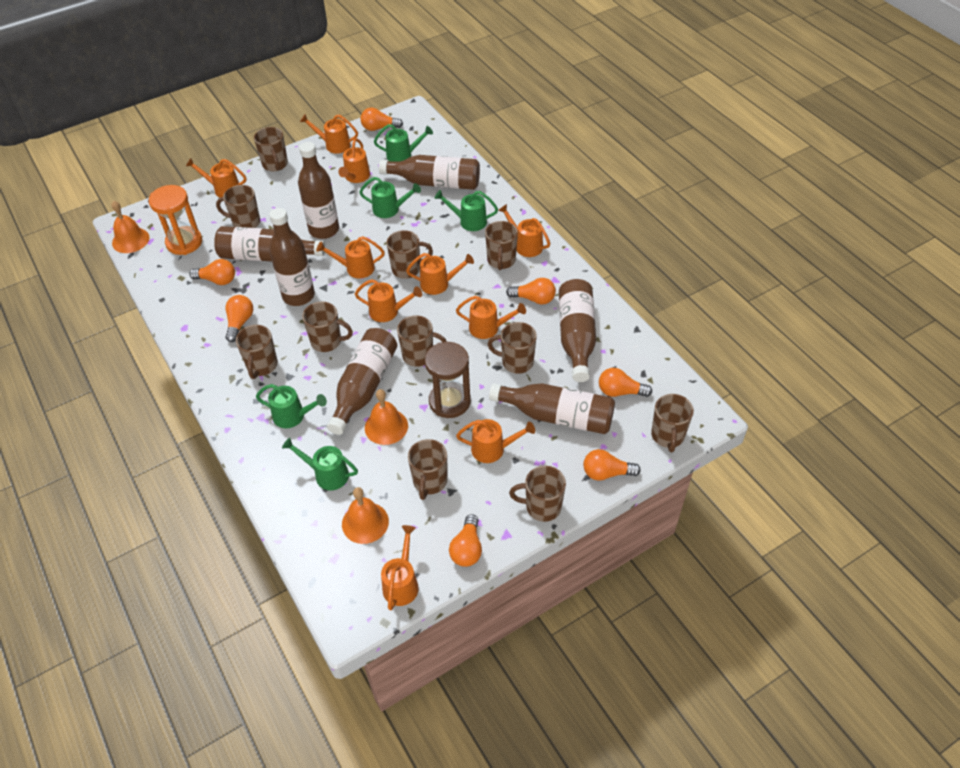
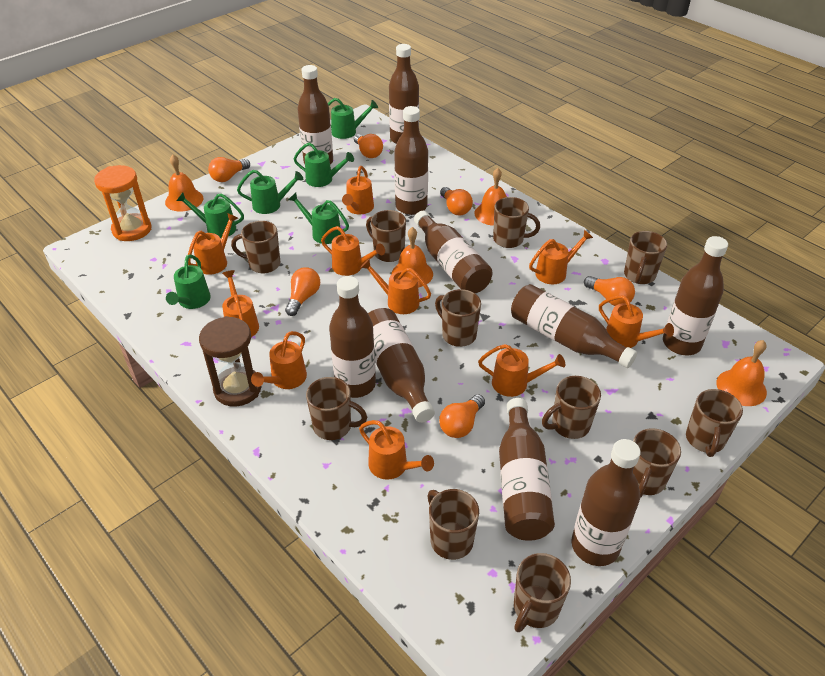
brown bottle: [214,226,325,261] [269,208,315,306] [298,142,339,239] [327,328,397,435] [379,155,480,190] [489,383,615,434] [559,279,596,382] = 7 -> [297,65,333,165] [329,276,376,398] [368,308,435,423] [389,44,419,144] [394,106,428,215] [414,211,493,293] [499,398,555,541] [511,284,637,368] [571,439,641,566] [663,236,728,355] = 10
green watering can: [256,384,327,428] [282,438,358,490] [359,177,421,218] [374,124,433,162] [434,190,498,231] = 5 -> [166,254,211,309] [176,193,244,238] [237,170,303,214] [288,193,349,244] [294,143,354,187] [328,98,378,139] = 6
orange bell: [112,201,150,253] [342,487,389,544] [365,389,408,445] = 3 -> [165,155,203,211] [392,227,433,288] [475,168,507,226] [716,340,767,406] = 4
orange light bulb: [189,259,235,285] [225,295,253,342] [361,108,403,131] [449,514,482,567] [506,278,556,304] [583,449,641,481] [599,368,652,397] = 7 -> [208,157,250,182] [285,267,320,316] [354,134,383,158] [439,394,485,438] [440,187,473,215] [584,276,635,306] = 6

